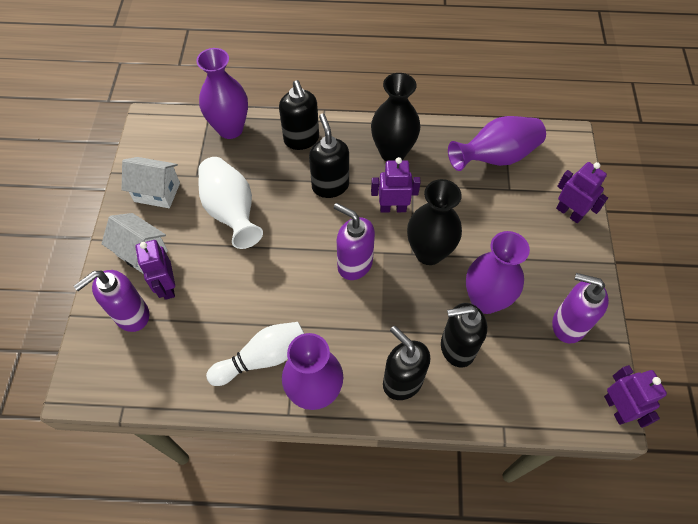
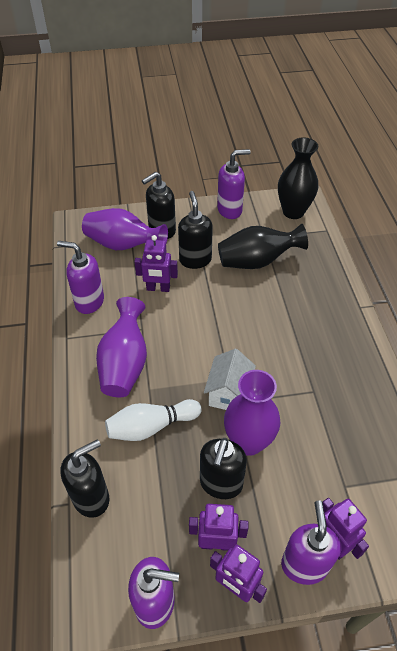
purple soap dispenser: [74,270,149,332] [334,203,375,280] [552,273,609,343] = 3 -> [57,241,104,314] [128,557,179,629] [217,149,251,219] [281,500,341,585] = 4
purple vase: [196,48,248,139] [282,333,343,410] [448,116,546,171] [466,231,530,314] = 4 -> [82,208,168,250] [96,297,147,397] [224,370,280,456] = 3
white house: [101,213,168,274] [122,157,180,208] = 2 -> [204,349,256,410] = 1
white vase: [198,157,263,249] = 1 -> none = 0

